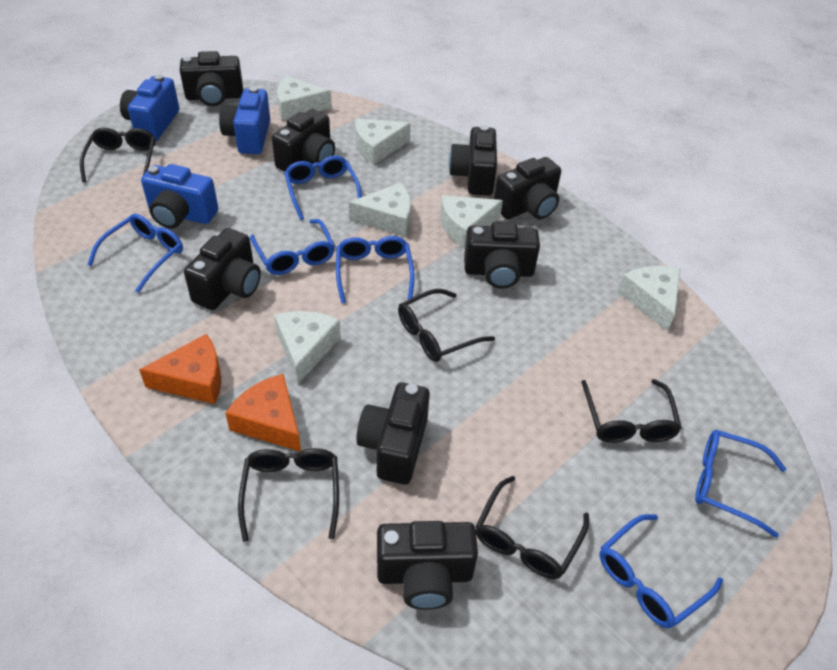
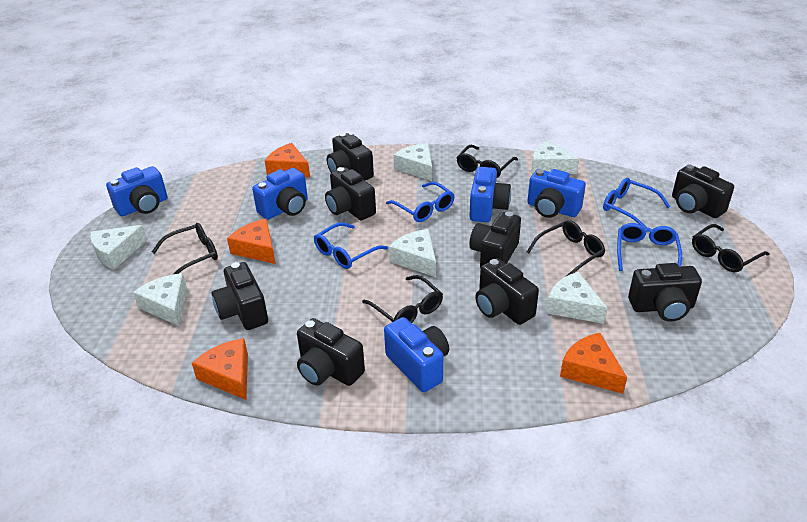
blue camera: [120,74,179,141] [141,164,218,229] [219,86,270,154] = 3 -> [106,166,168,216] [252,168,308,220] [384,317,449,392] [469,167,511,222] [527,169,586,218] = 5
blue glasses: [87,214,183,293] [250,219,335,275] [284,156,362,220] [336,236,414,304] [600,514,723,628] [695,430,786,538] = 6 -> [314,222,388,269] [386,182,455,222] [603,178,670,228] [617,223,682,271] = 4
orange cheese: [139,334,221,404] [225,374,301,451] = 2 -> [192,338,248,400] [227,219,276,264] [265,143,310,177] [560,333,627,394] = 4

